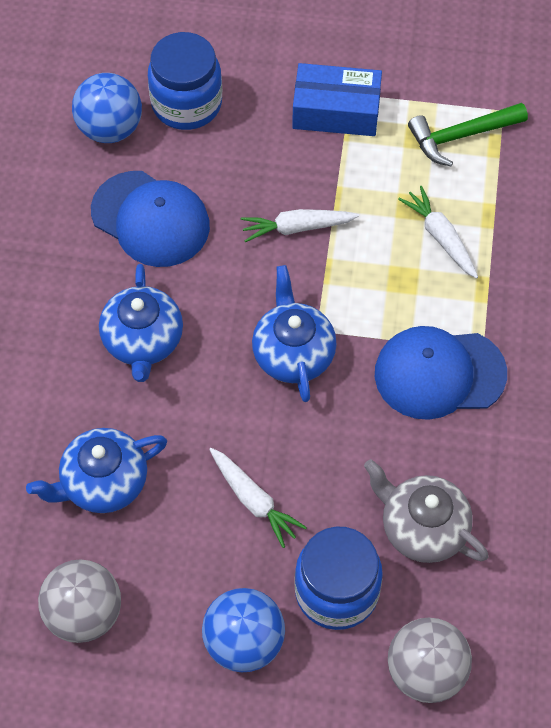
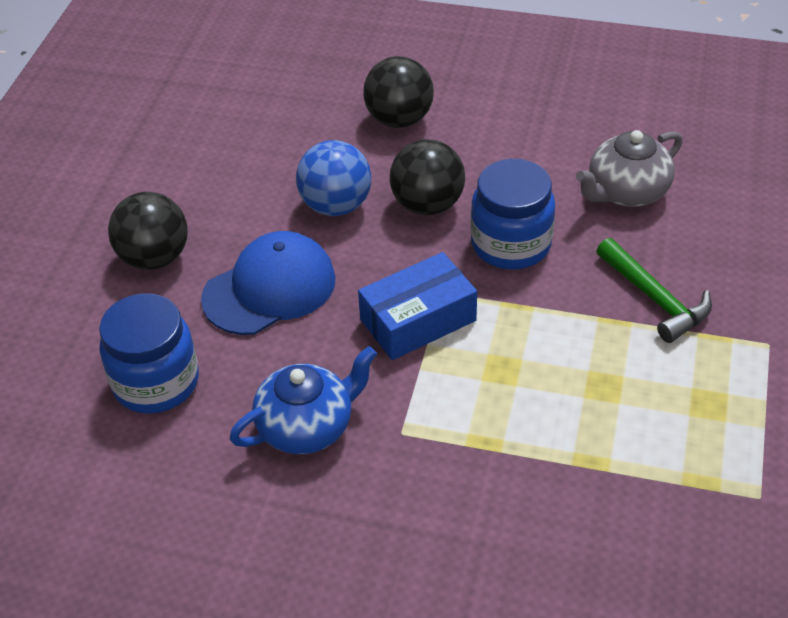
black ball: none = 0 -> [108,192,188,270] [363,56,434,128] [390,139,465,215] = 3
blue ball: [72,73,142,143] [202,588,285,672] = 2 -> [296,140,372,216] = 1
blue cap: [91,171,210,267] [375,326,507,420] = 2 -> [201,231,336,335] = 1
blue teapot: [26,428,167,513] [99,264,183,382] [252,265,337,402] = 3 -> [230,346,377,454] = 1
grey ball: [38,559,121,643] [388,618,472,703] = 2 -> none = 0
white carrot: [209,448,307,548] [241,209,359,242] [398,186,478,279] = 3 -> none = 0

